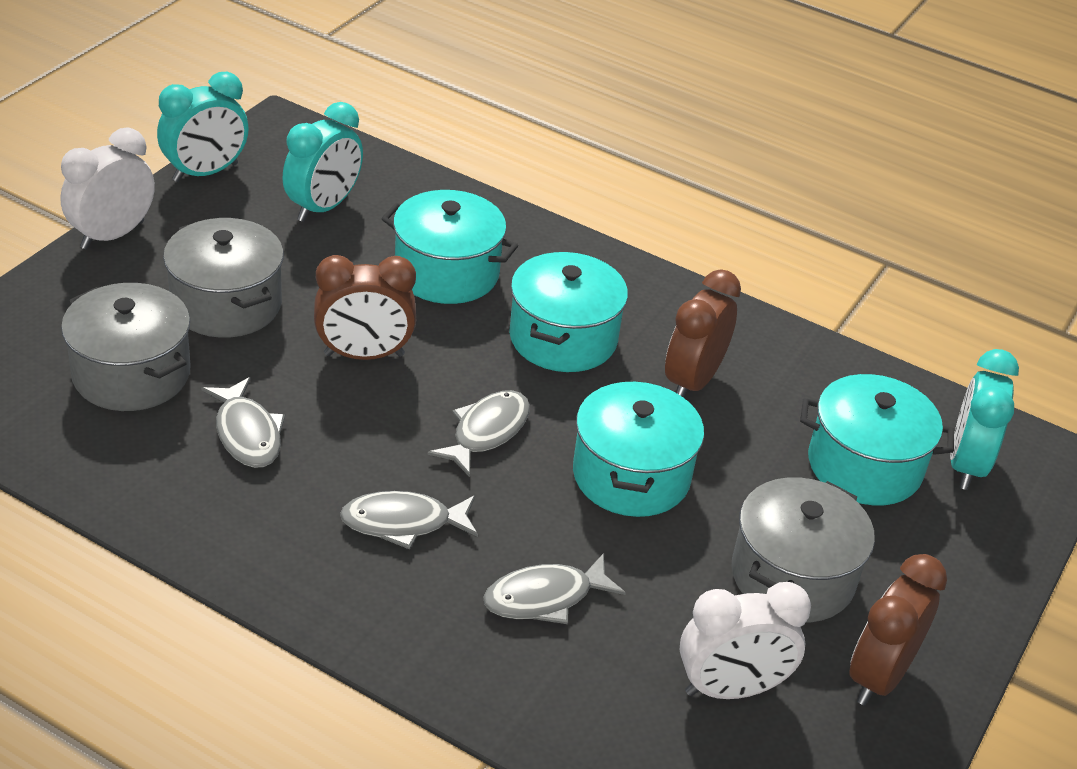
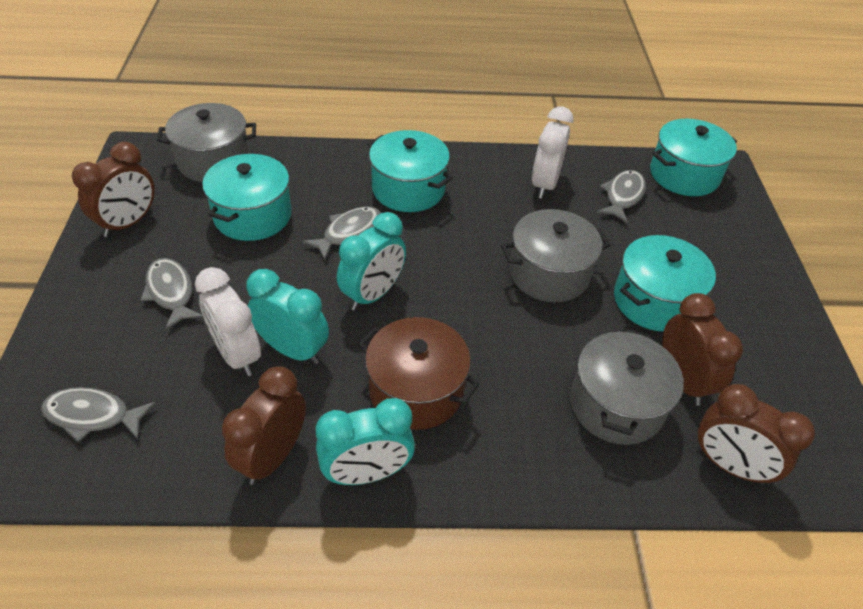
brown clock: [314,255,416,360] [665,269,741,397] [849,554,947,706] = 3 -> [72,142,155,237] [222,366,306,485] [662,293,743,406] [696,384,815,485] = 4
brown pot: none = 0 -> [358,317,480,430] = 1

